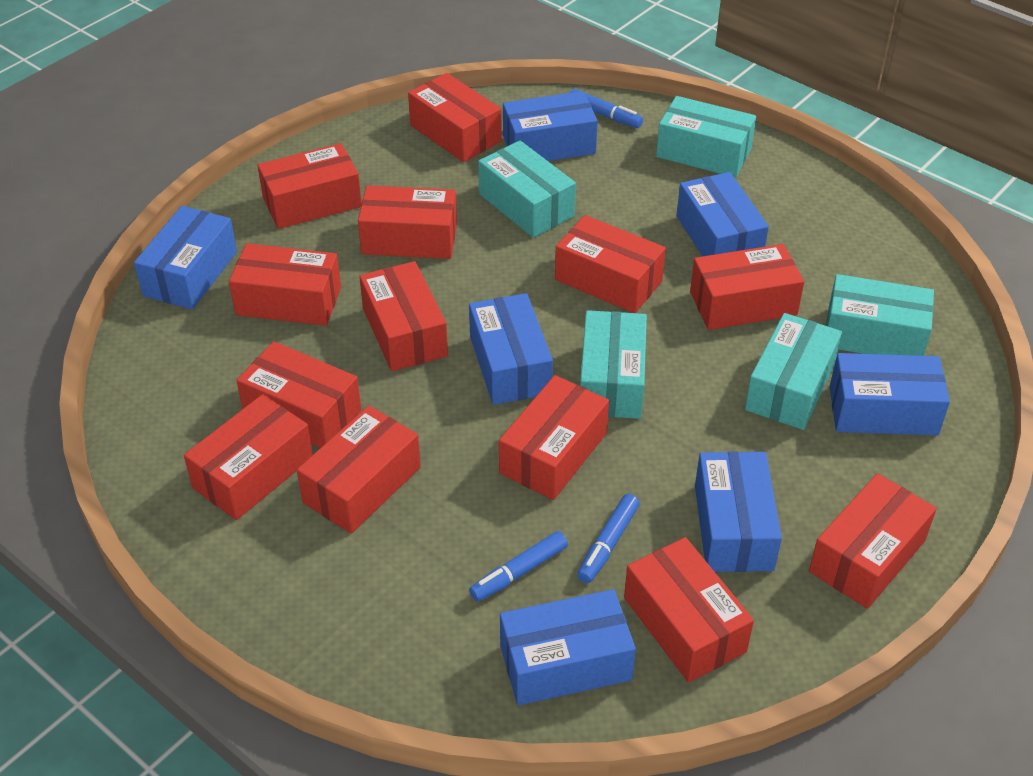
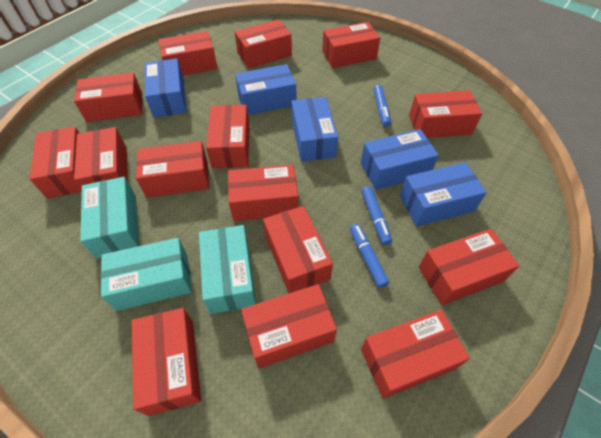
blue box: [134,206,237,310] [469,293,553,405] [500,589,636,705] [503,91,598,161] [677,172,769,257] [695,451,782,572] [830,353,950,436] = 7 -> [145,58,187,118] [235,64,296,115] [291,97,338,162] [361,129,439,190] [400,162,487,226] = 5
red box: [184,394,313,520] [229,243,341,326] [236,341,361,448] [257,143,362,229] [297,406,421,534] [358,185,457,259] [359,261,448,371] [408,73,502,162] [499,375,609,500] [555,215,666,313] [624,537,754,683] [690,244,804,330] [809,473,937,609] = 13 -> [30,127,82,199] [74,73,143,122] [74,127,128,190] [132,308,201,416] [136,141,209,198] [158,31,218,76] [206,105,249,168] [228,165,298,221] [235,19,292,69] [241,284,337,368] [263,206,333,293] [322,22,380,68] [361,310,470,399] [409,90,482,138] [419,229,519,305] = 15
turquoise box: [478,140,576,238] [580,310,647,419] [656,96,756,178] [745,313,842,430] [826,274,934,356] = 5 -> [80,177,139,258] [101,238,192,311] [199,225,256,314] = 3

